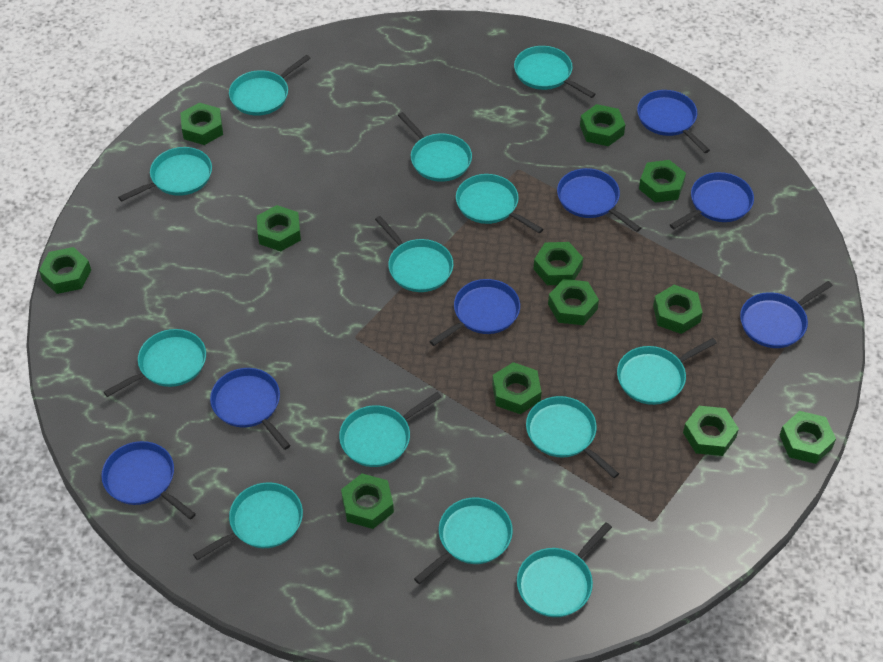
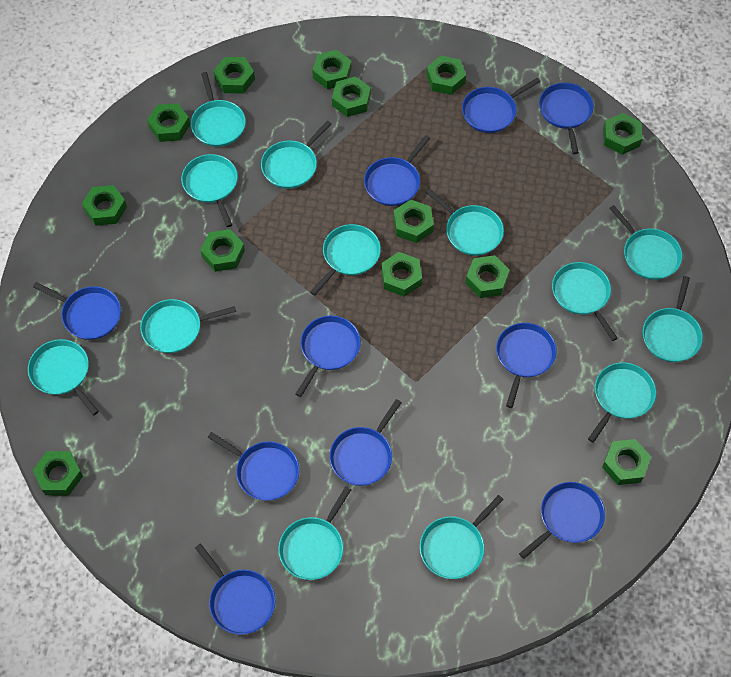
blue pan: [101,441,196,520] [210,368,291,450] [429,279,520,346] [557,168,641,232] [637,90,710,153] [670,172,754,229] [740,281,833,348] = 7 -> [33,282,121,340] [195,543,275,635] [208,432,299,501] [296,316,361,397] [330,399,402,486] [364,135,430,206] [462,78,540,133] [496,323,557,408] [519,482,605,559] [539,83,594,154] = 10
green nut: [39,247,91,294] [180,103,223,145] [257,205,301,251] [341,474,394,529] [492,362,541,414] [534,242,583,285] [548,279,599,325] [580,104,625,146] [639,160,686,203] [653,285,703,334] [683,406,739,456] [779,411,836,464] = 12 -> [33,451,83,495] [82,185,127,226] [147,103,190,142] [200,229,245,272] [214,57,255,93] [312,50,351,89] [332,77,371,117] [381,252,422,297] [393,199,434,243] [426,55,466,95] [465,255,510,298] [602,439,651,485] [603,113,642,155] = 13

